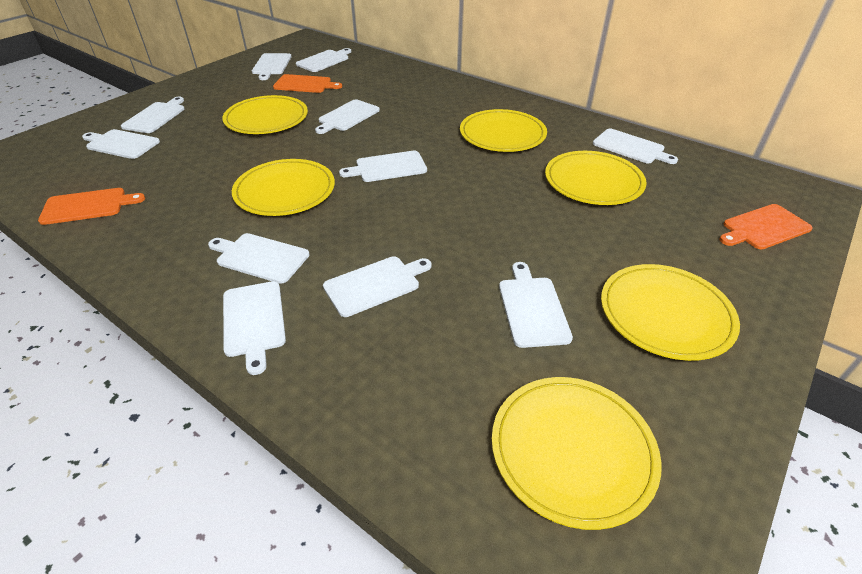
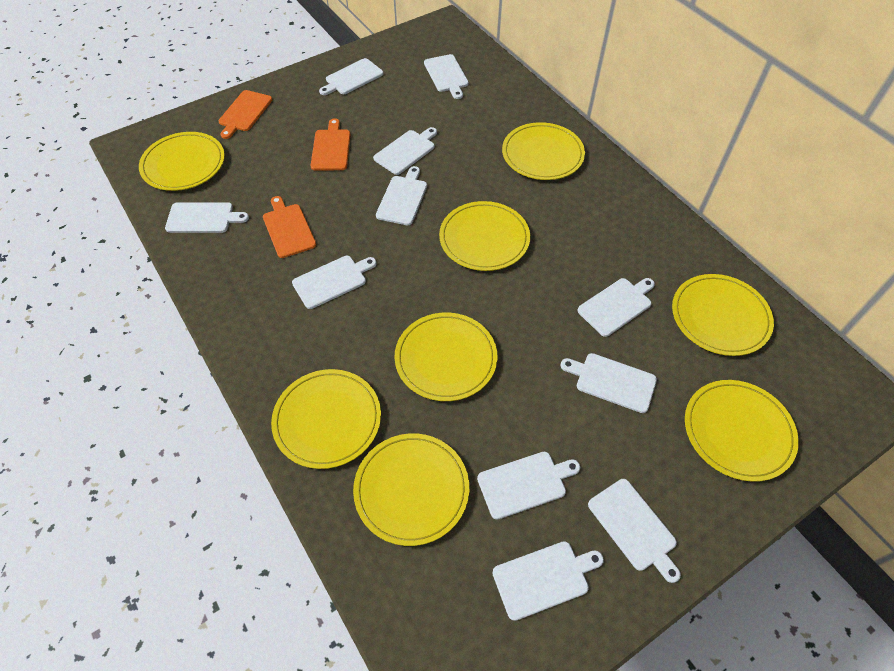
yellow plate: [222,95,308,134] [232,159,335,216] [460,109,547,152] [492,377,662,530] [545,151,647,205] [601,264,740,361] = 6 -> [139,132,225,191] [271,369,381,469] [353,433,469,546] [395,313,498,401] [439,201,530,271] [502,122,585,180] [672,274,774,356] [685,380,799,482] = 8

